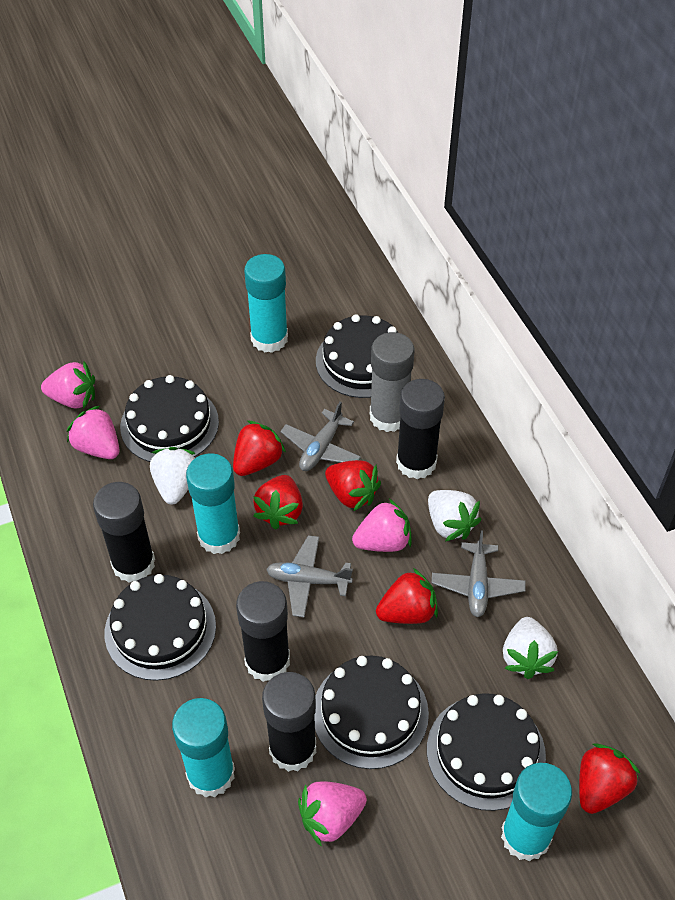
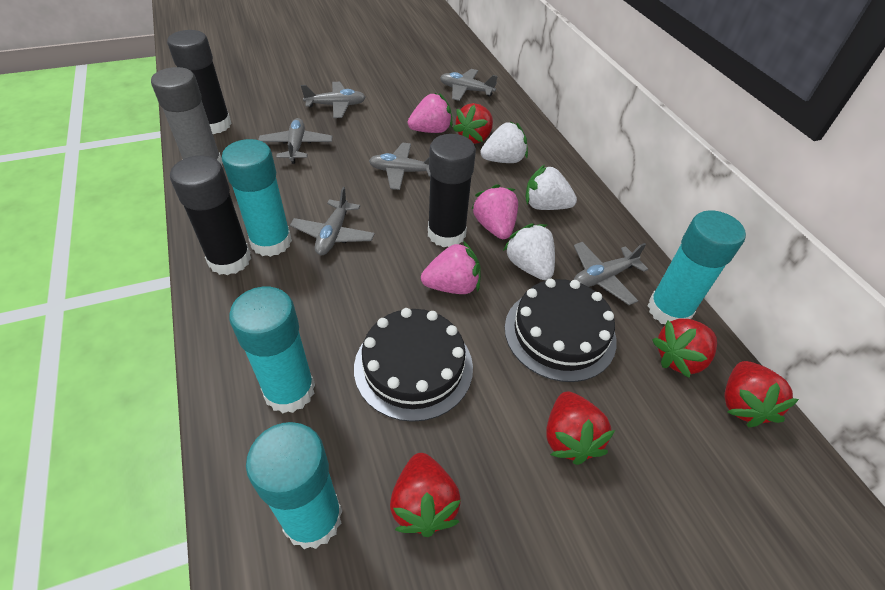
black cake: [105,574,216,681] [120,375,219,462] [314,655,429,769] [316,314,398,398] [427,693,546,811] = 5 -> [354,308,473,422] [505,278,617,382] = 2
black glue stick: [93,482,155,583] [236,581,290,682] [262,672,316,772] [396,379,445,479] = 4 -> [167,30,232,134] [170,156,251,275] [428,134,476,247] = 3
grey plane: [266,535,353,617] [280,402,361,471] [431,530,526,617] = 3 -> [258,118,333,164] [290,187,375,255] [301,82,366,118] [369,143,430,190] [440,69,498,101] [574,242,648,305] = 6
pink strawberry: [41,361,95,409] [67,405,119,459] [298,781,367,847] [352,499,412,552] = 4 -> [408,93,453,133] [421,241,481,294] [471,184,518,239] = 3

